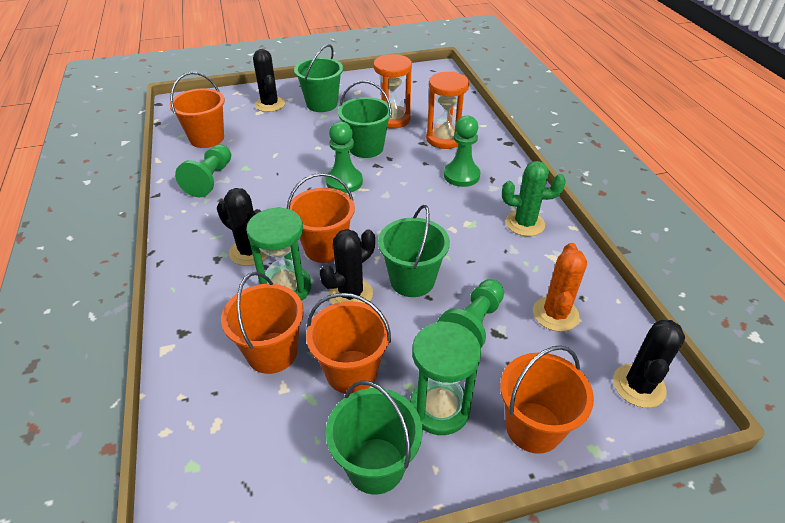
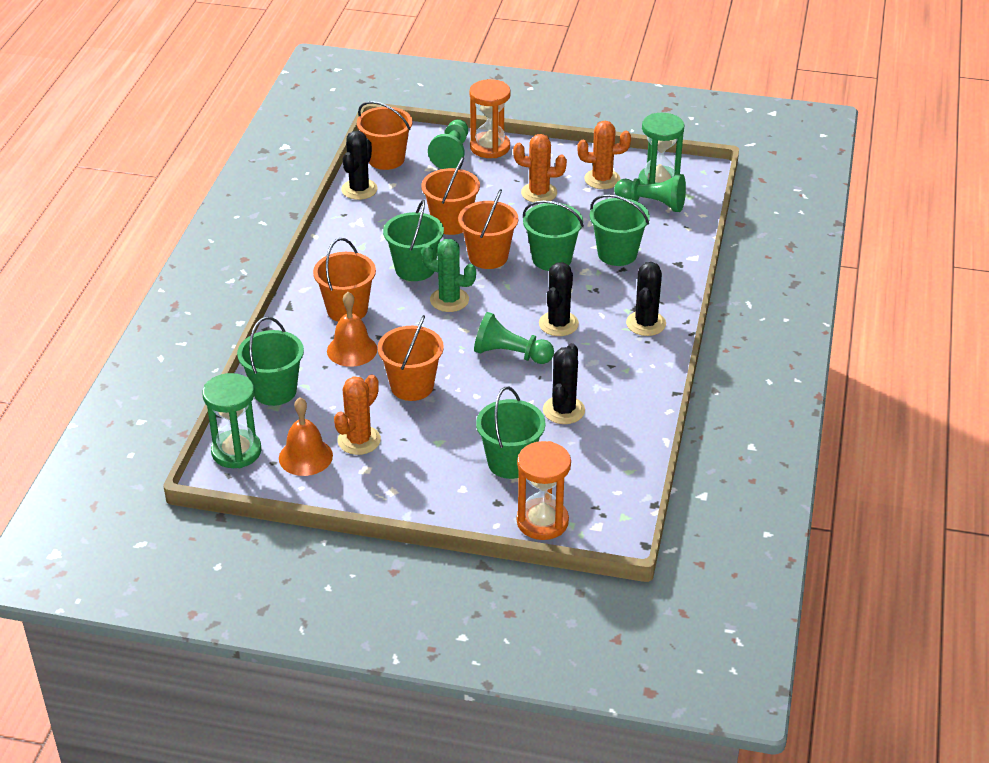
green bucket: [294,44,343,112] [326,380,423,494] [338,81,392,158] [378,205,450,297] = 4 -> [237,317,304,406] [383,200,444,281] [476,387,545,479] [523,200,584,271] [590,195,650,266] = 5
green pawn: [175,144,231,197] [326,121,363,193] [437,279,504,348] [444,116,480,187] = 4 -> [428,119,468,169] [474,312,554,364] [614,174,686,212] = 3
orange bell: none = 0 -> [279,398,333,476] [327,292,377,367] = 2
orange cactus: [533,243,587,332] = 1 -> [334,375,381,455] [513,134,567,202] [577,121,631,189] = 3

